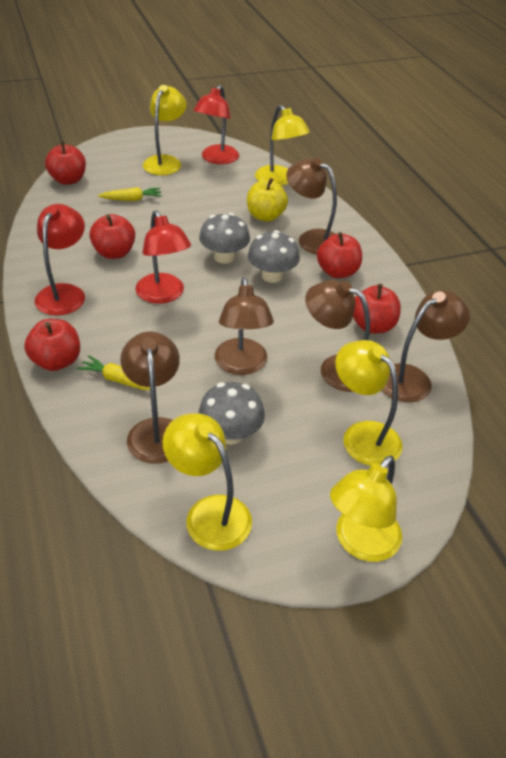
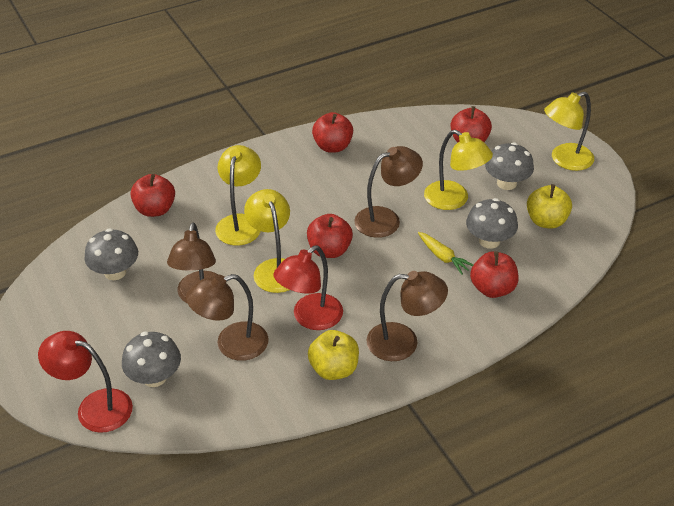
brown lamp: [120,332,180,464] [215,277,274,375] [286,158,337,254] [305,280,370,392] [382,290,470,403] = 5 -> [167,222,218,303] [186,274,268,361] [354,146,423,238] [366,271,448,361] = 4
grey mushroom: [198,382,265,445] [199,213,250,264] [248,230,300,283] = 3 -> [85,228,138,280] [122,332,181,387] [466,198,518,249] [485,142,534,190] = 4
red lamp: [35,204,85,316] [135,210,191,304] [193,85,239,164] = 3 -> [38,331,133,433] [273,246,343,330] = 2
yellow apple: [247,178,288,222] = 1 -> [308,330,359,380] [527,184,572,228] = 2
yellow carrot: [77,355,150,390] [98,187,162,201] = 2 -> [418,232,473,275] = 1
yellow lamp: [143,85,186,175] [162,413,252,551] [255,105,310,186] [330,455,402,562] [335,340,403,466] = 5 -> [215,145,261,246] [244,189,290,293] [424,130,493,210] [544,92,594,171] = 4

